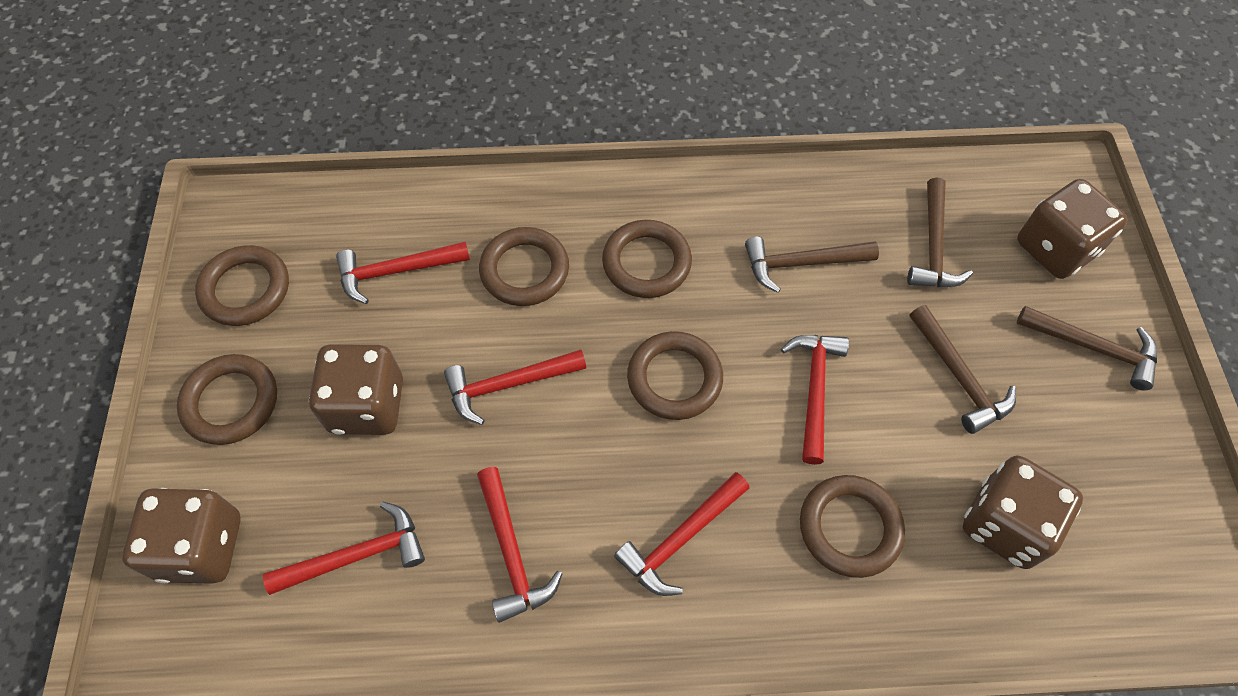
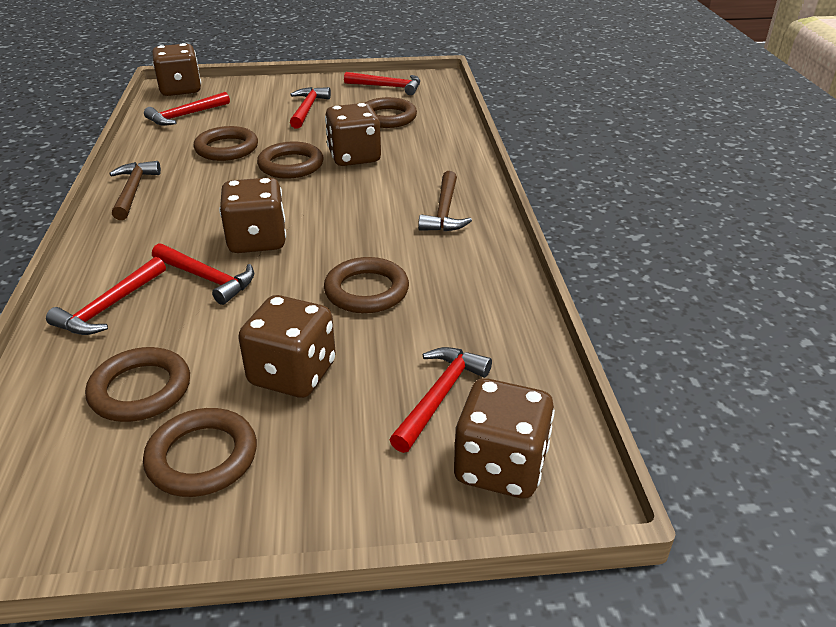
brown dice: [122,488,241,584] [309,344,403,435] [963,456,1083,569] [1017,179,1127,279] = 4 -> [152,43,201,96] [219,177,286,253] [238,295,336,398] [325,103,381,166] [454,378,555,499] = 5
brown hammer: [745,237,879,293] [907,178,973,287] [909,305,1016,434] [1017,306,1157,390] = 4 -> [109,161,161,220] [418,171,472,231] = 2

